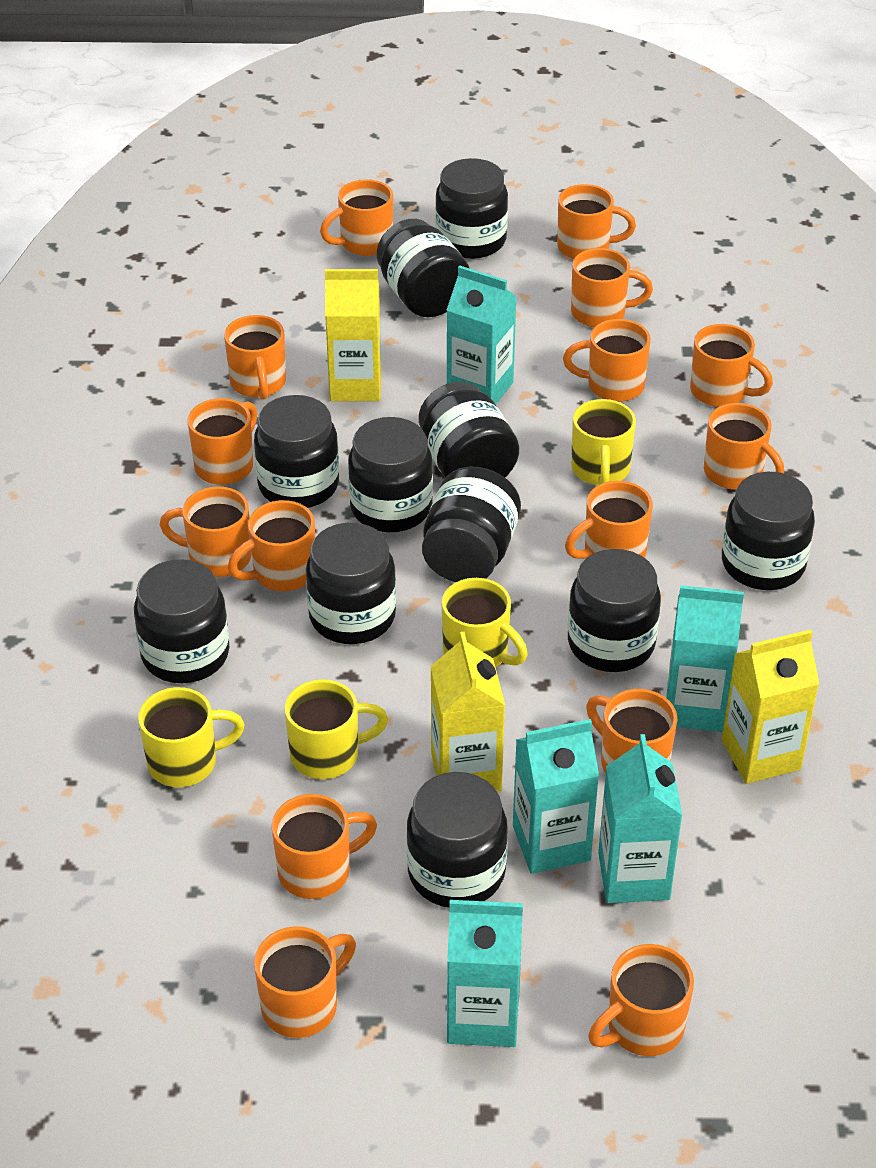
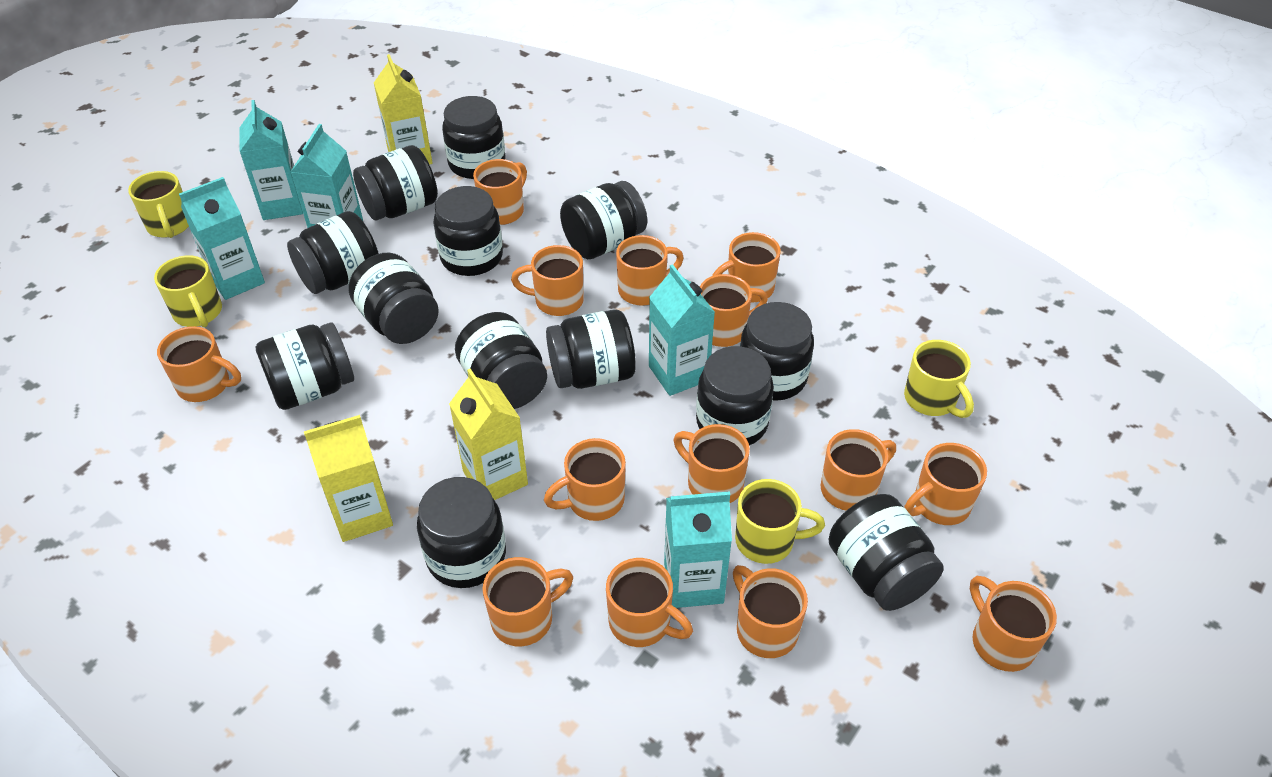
black jar: [134,559,229,683] [254,395,339,508] [306,523,396,644] [348,417,433,532] [377,219,470,317] [406,772,508,908] [419,382,519,478] [422,467,521,582] [435,158,508,259] [568,549,661,672] [722,472,815,590] = 11 -> [256,322,354,410] [287,211,379,294] [348,253,439,344] [353,145,438,220] [417,477,506,588] [433,186,503,276] [442,96,505,179] [455,312,547,409] [546,309,636,389] [560,181,647,259] [696,346,774,445] [740,302,814,401] [829,494,944,611] = 13
orange mug: [159,486,252,577] [187,398,257,485] [224,315,286,400] [228,500,315,591] [254,926,356,1038] [272,794,377,899] [320,179,393,256] [557,184,636,259] [563,319,651,402] [565,481,653,559] [571,248,653,327] [586,689,678,773] [588,944,694,1056] [690,324,773,407] [704,403,784,490] = 15 -> [157,326,241,402] [473,159,527,225] [482,557,573,646] [511,245,584,316] [544,438,626,521] [606,558,693,647] [616,235,684,306] [674,424,750,503] [700,274,768,347] [712,232,781,303] [733,565,808,658] [821,429,896,511] [905,443,987,525] [970,576,1057,672] = 14

